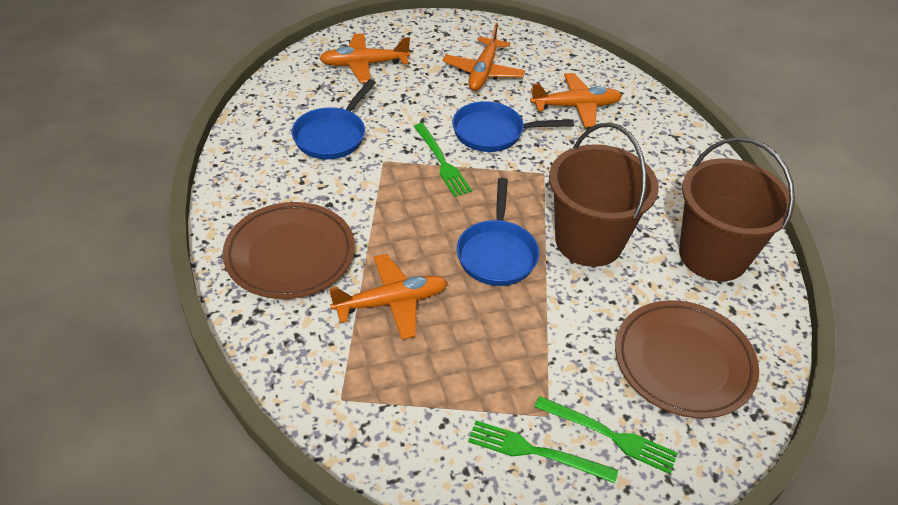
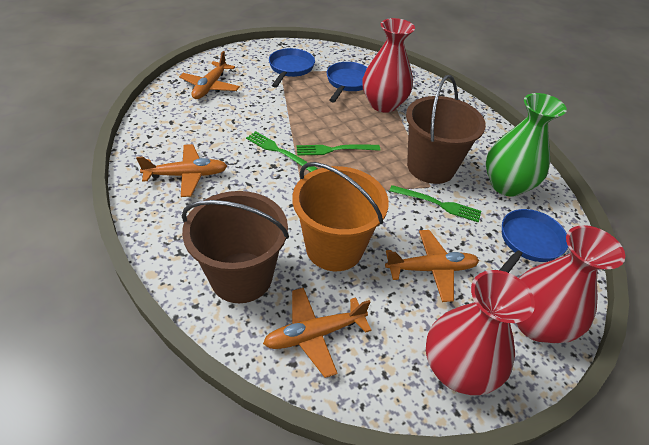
brown plate: [223,202,355,299] [615,300,759,418] = 2 -> none = 0
green vase: none = 0 -> [486,93,567,197] = 1
orange bucket: none = 0 -> [292,162,389,271] = 1
red vase: none = 0 -> [362,18,415,113] [426,270,535,395] [516,225,625,343] = 3

